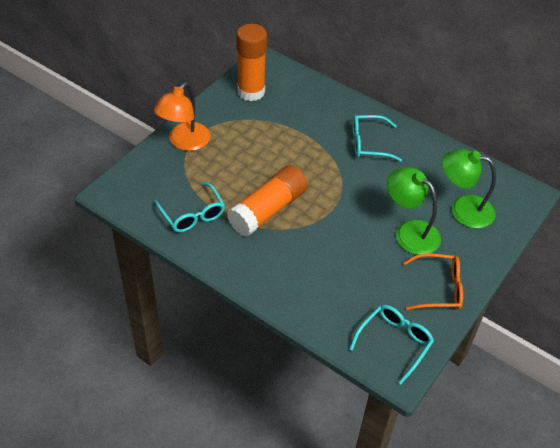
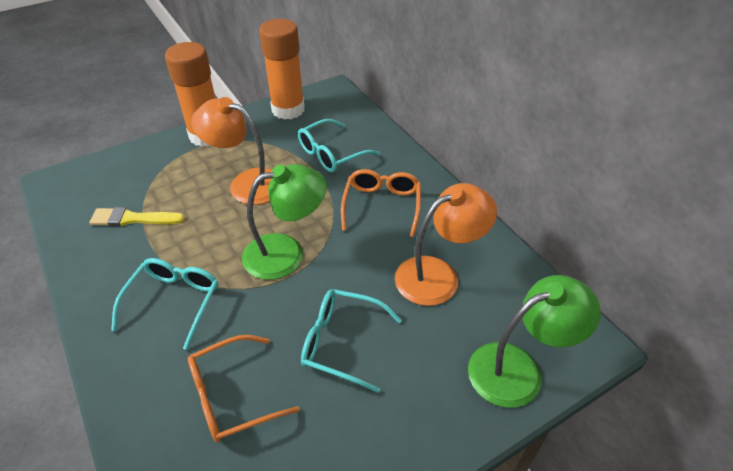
orange glasses: [403,253,463,310] = 1 -> [188,335,300,442] [341,169,421,237] = 2
orange lamp: [154,82,211,151] = 1 -> [191,97,272,205] [395,183,497,306] = 2
yellow brush: none = 0 -> [90,207,185,226] = 1

